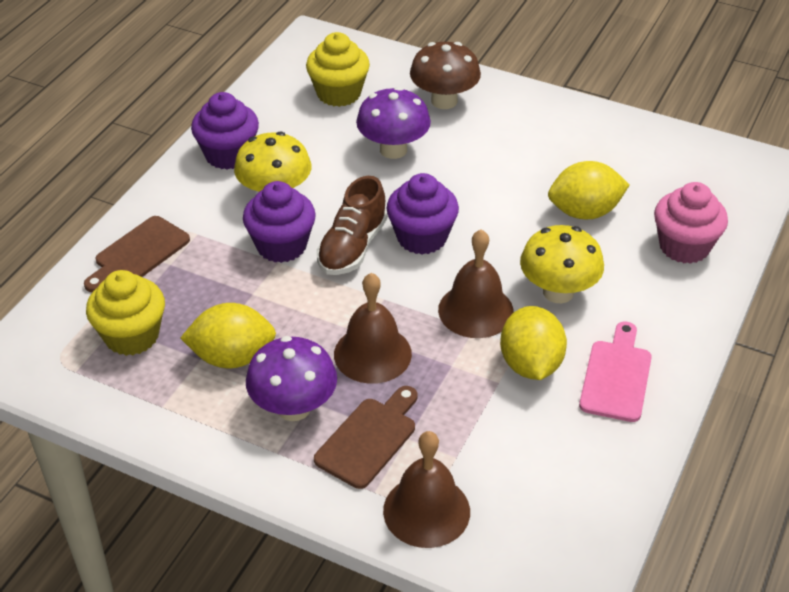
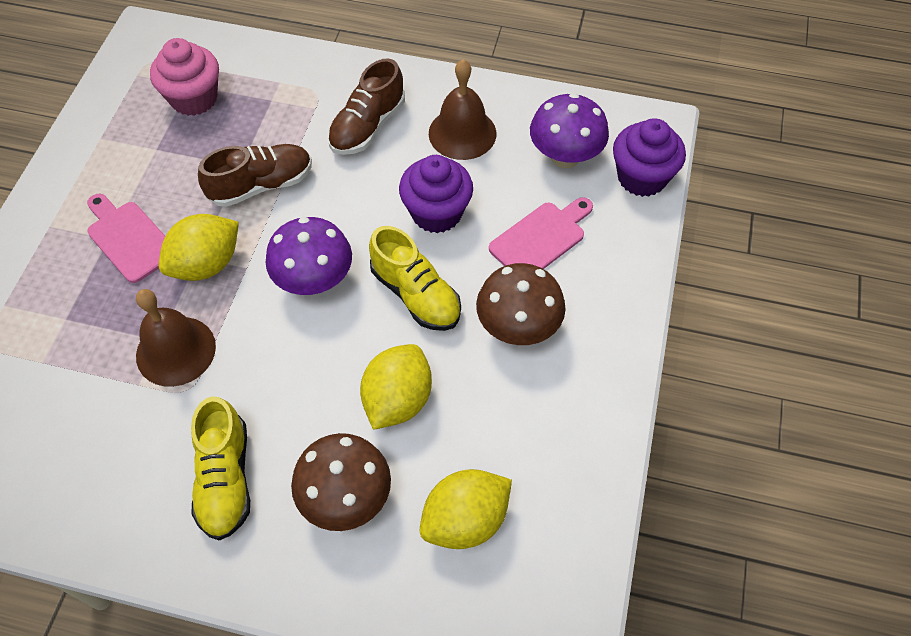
brown bell: [334,273,412,384] [383,431,470,548] [438,229,514,338] = 3 -> [136,289,216,387] [429,59,496,160] = 2
brown cutting board: [84,216,190,292] [314,386,418,489] = 2 -> none = 0
brown mushroom: [410,42,481,109] = 1 -> [291,433,391,531] [476,263,566,345] = 2
brown shoe: [317,176,388,275] = 1 -> [198,144,312,207] [327,59,405,155] = 2
pink cutting board: [579,321,652,422] = 1 -> [87,194,165,283] [489,197,593,269] = 2
purple cupcake: [191,92,259,170] [243,181,316,263] [386,173,459,255] = 3 -> [399,155,473,233] [613,118,686,197] = 2
yellow cupcake: [86,270,165,356] [306,32,370,107] = 2 -> none = 0
yellow mushroom: [234,132,311,192] [520,225,604,303] = 2 -> none = 0
yellow shoe: none = 0 -> [191,396,250,541] [369,226,461,331] = 2

